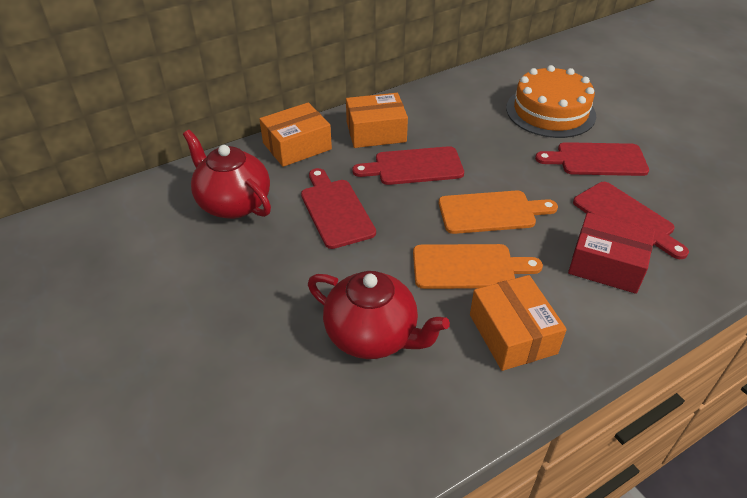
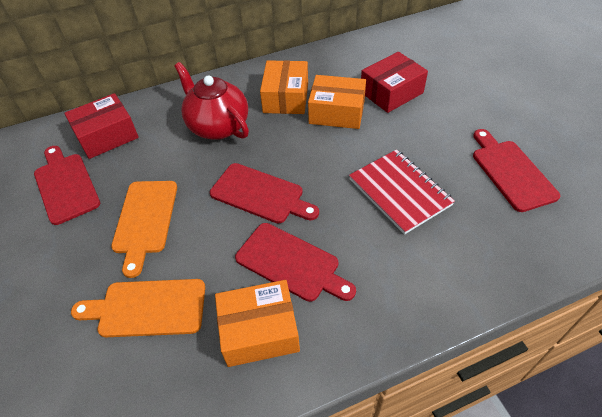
orange cake: [506,65,596,138] = 1 -> none = 0
red box: [568,213,655,294] = 1 -> [64,93,139,159] [361,52,428,113] = 2
red notebook: none = 0 -> [349,149,455,235] = 1
red teapot: [183,130,271,219] [308,271,450,359] = 2 -> [174,62,249,140] = 1

